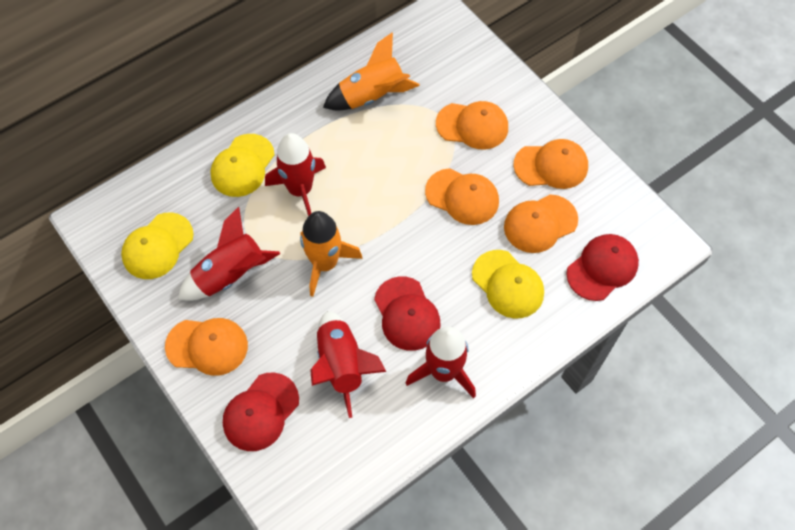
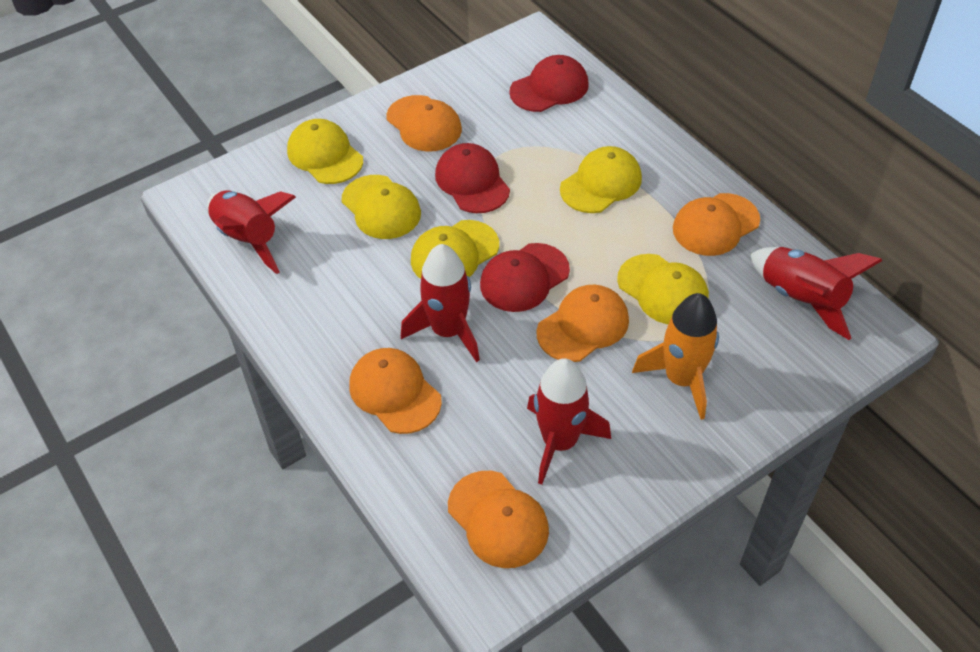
orange rocket: [300,211,363,297] [323,32,420,110] = 2 -> [632,293,719,420] = 1
yellow cap: [121,212,194,279] [210,134,274,197] [472,250,544,319] = 3 -> [287,119,363,184] [341,175,421,239] [411,220,499,279] [560,146,642,213] [617,254,709,324] = 5

